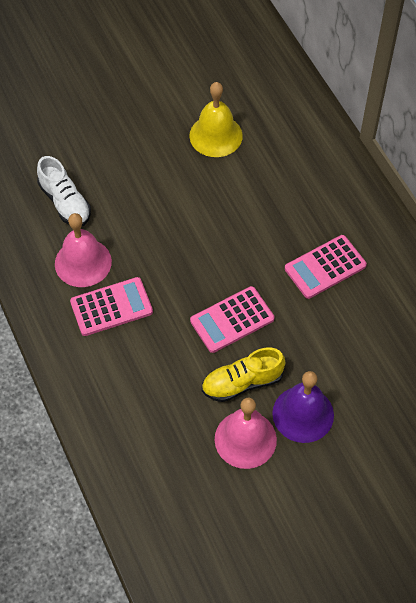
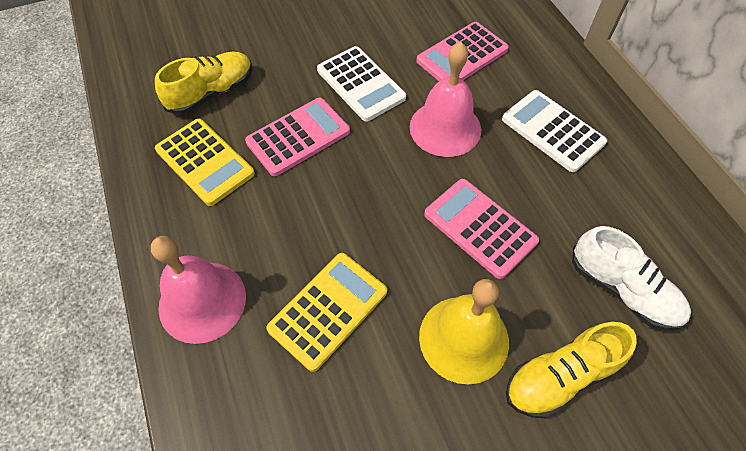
purple bell: [272,371,334,443] = 1 -> none = 0
white calculator: none = 0 -> [317,46,406,122] [502,90,607,172] = 2
yellow calculator: none = 0 -> [155,119,255,206] [266,253,387,372] = 2
yellow shoe: [201,348,285,402] = 1 -> [155,52,253,115] [506,322,637,418] = 2

